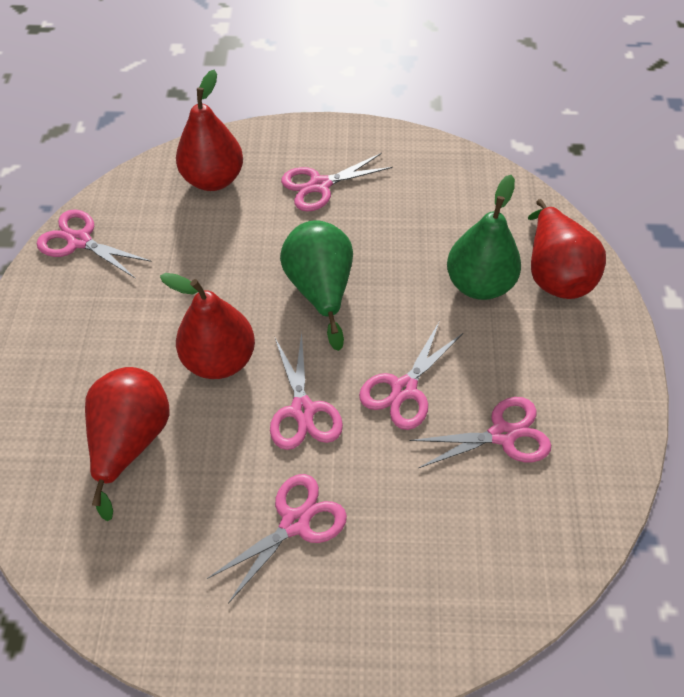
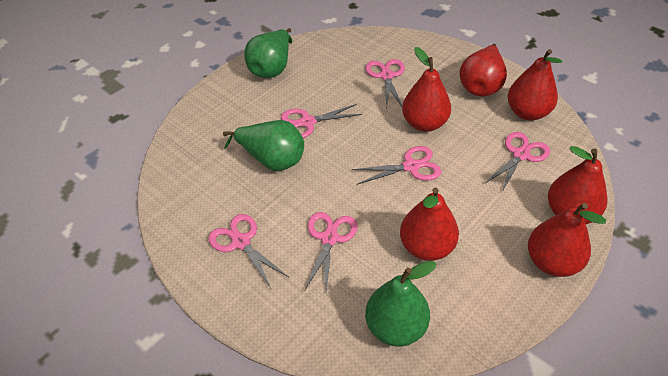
green pear: [280,220,353,351] [447,175,521,300] = 2 -> [223,120,304,171] [244,28,292,78] [365,261,437,347] = 3
red pear: [85,367,170,521] [160,273,255,379] [176,70,243,191] [528,199,606,299] = 4 -> [400,188,459,261] [402,47,451,132] [460,44,507,97] [508,49,562,120] [528,203,606,277] [548,146,608,224] = 6

